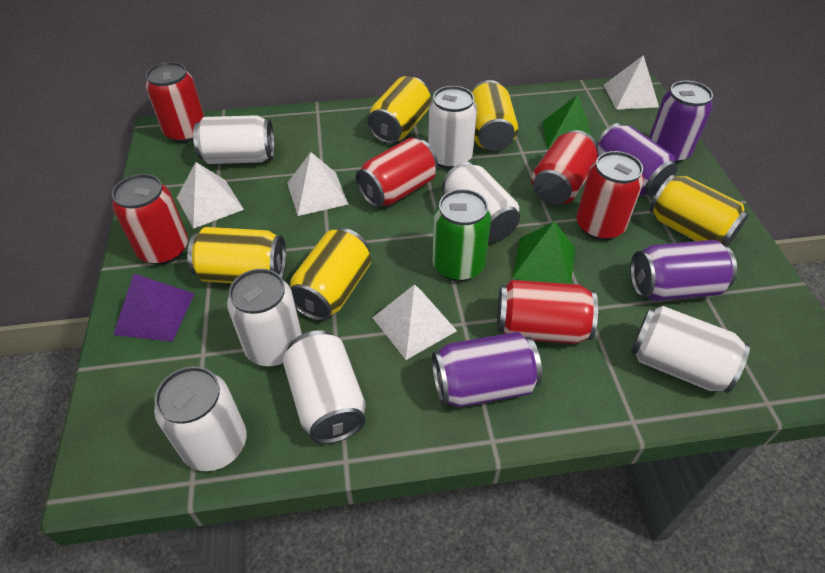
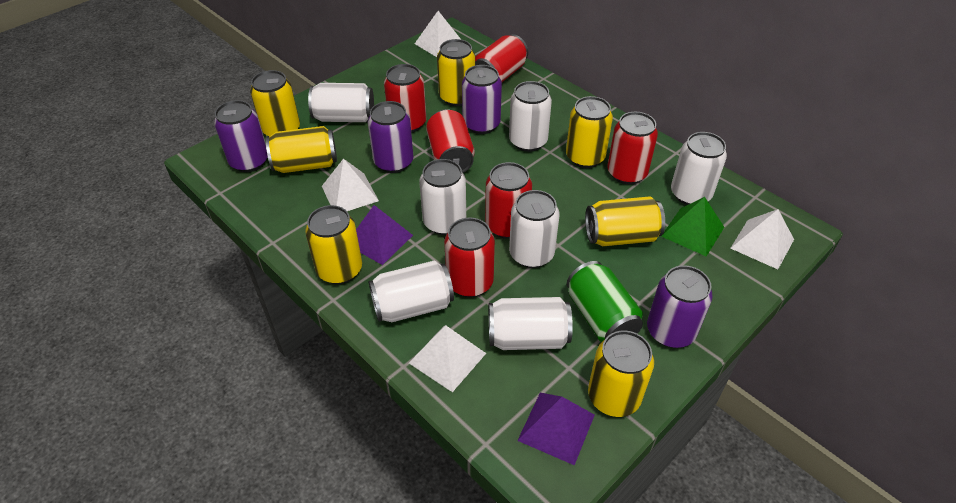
green pyramid: [512,221,575,284] [542,95,591,150] = 2 -> [661,197,724,256] = 1
purple pyramid: [113,274,195,342] = 1 -> [356,205,413,265] [517,393,595,465] = 2
yellow can: [187,227,286,283] [290,228,371,321] [367,76,431,144] [471,80,518,151] [650,174,749,246] = 5 -> [250,70,300,136] [266,126,337,173] [305,205,362,284] [437,39,475,106] [566,96,613,168] [585,196,665,246] [588,331,654,417] = 7

